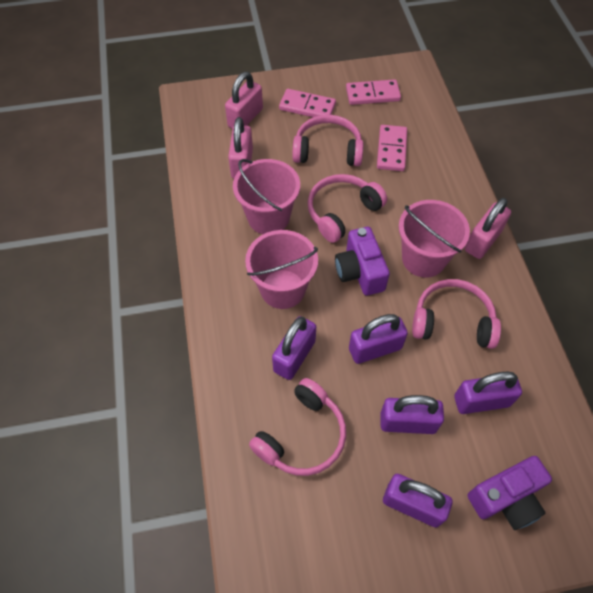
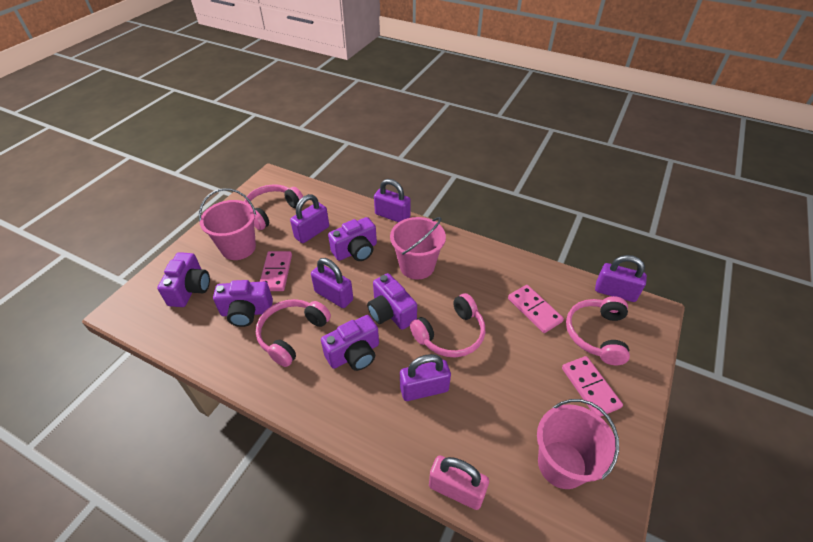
pink padlock: [225,72,263,129] [228,117,253,179] [465,198,511,259] = 3 -> [429,455,489,510] = 1
purple camera: [335,227,390,296] [468,456,552,530] = 2 -> [157,252,210,307] [213,280,273,327] [321,315,379,371] [328,217,377,261] [367,273,417,330] = 5

